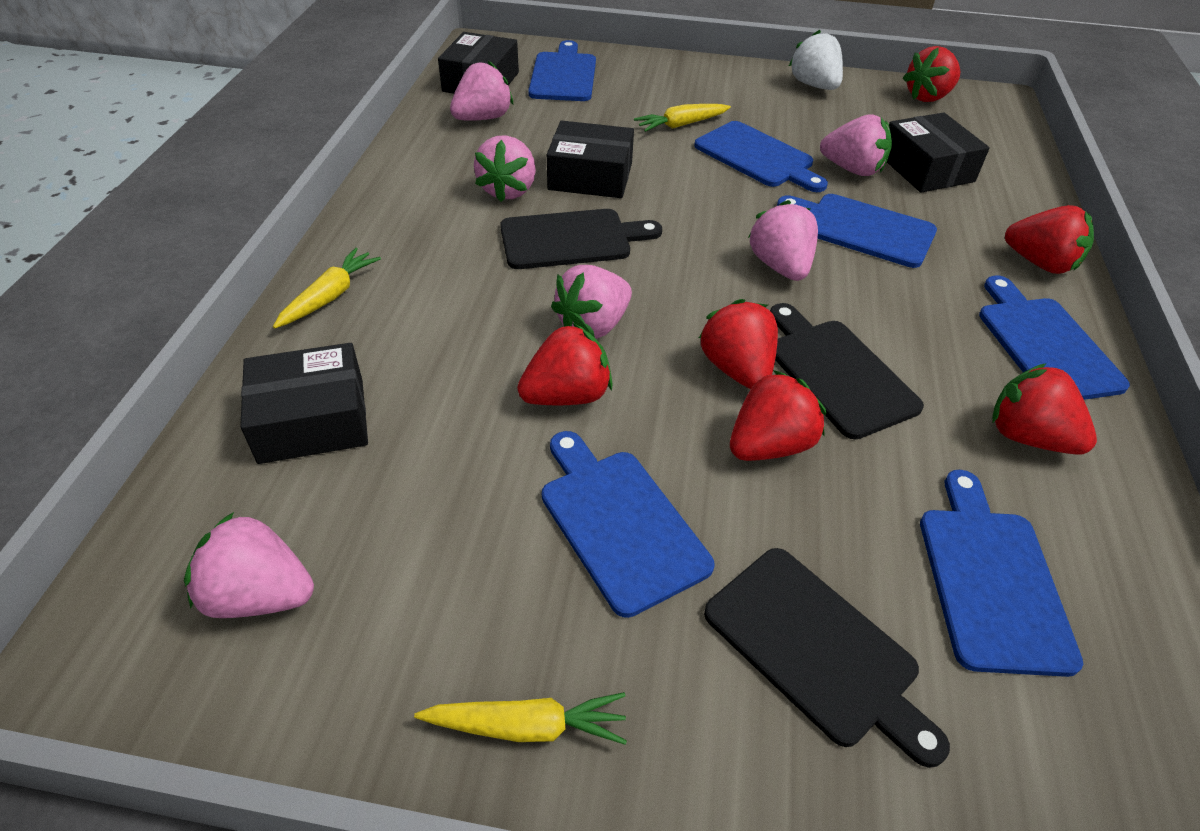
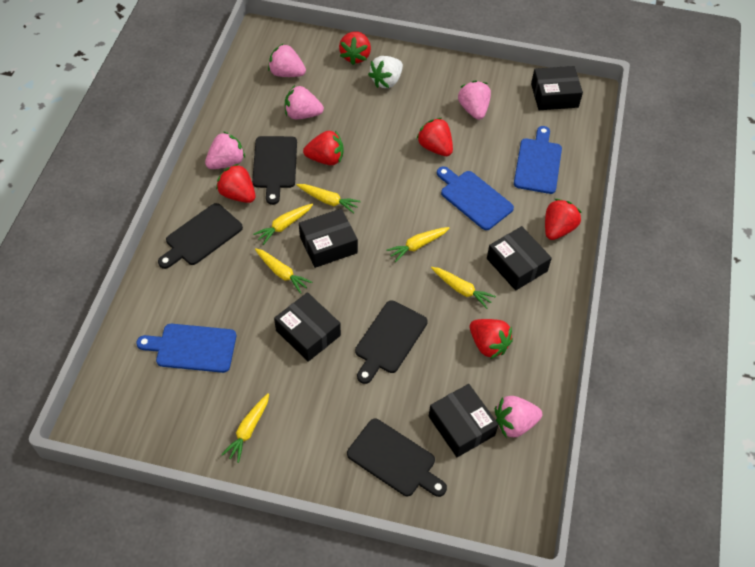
black box: [240,343,368,464] [438,32,519,94] [547,120,634,198] [887,113,990,193] = 4 -> [274,292,341,362] [299,209,358,268] [429,384,499,457] [487,226,552,291] [531,66,583,110] = 5
black cutting board: [500,209,662,269] [704,548,950,768] [770,303,924,439] = 3 -> [158,203,243,269] [252,136,297,205] [347,419,447,497] [355,300,428,384] = 4
blue cutting board: [528,40,596,101] [542,431,714,618] [694,121,828,192] [777,194,937,268] [920,470,1083,677] [979,275,1130,400] = 6 -> [136,324,236,373] [437,166,514,230] [514,126,562,194] = 3
pink strawberry: [184,512,314,618] [450,61,513,121] [474,135,536,202] [551,265,632,339] [748,200,818,281] [820,114,892,176] = 6 -> [205,131,245,169] [268,44,306,77] [285,85,324,119] [458,81,491,120] [495,396,542,437] = 5
yellow carrot: [273,248,381,328] [414,692,627,745] [634,104,731,132] = 3 -> [221,393,269,463] [253,204,313,245] [255,248,312,294] [297,184,361,213] [387,227,449,262] [431,267,496,309] = 6

